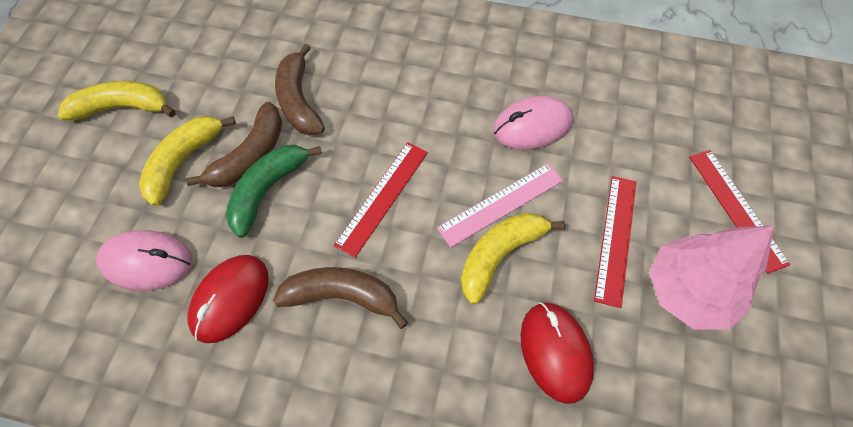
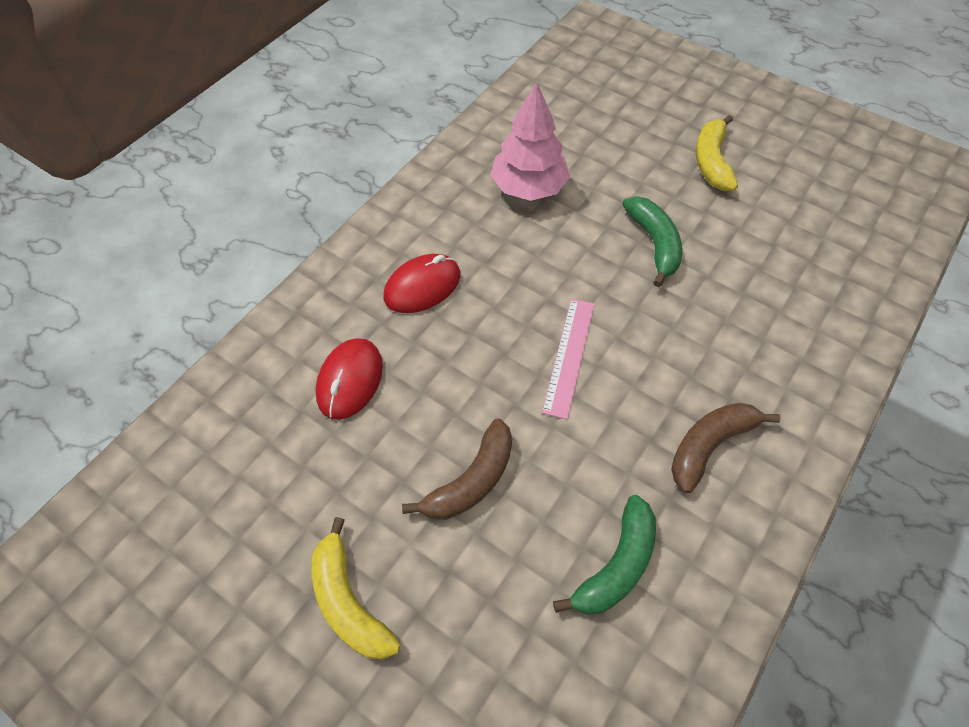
brown banana: [186,102,282,187] [273,267,408,329] [275,43,325,135] = 3 -> [402,418,512,520] [671,403,780,493] = 2
green banana: [226,145,322,238] = 1 -> [553,495,656,615] [622,196,682,287] = 2
pink mouse: [96,230,192,291] [493,96,573,150] = 2 -> none = 0
red ruler: [334,142,428,258] [594,176,637,308] [689,150,790,274] = 3 -> none = 0
yellow banana: [58,81,176,120] [139,116,236,206] [461,212,565,304] = 3 -> [311,517,400,660] [696,115,738,191] = 2

